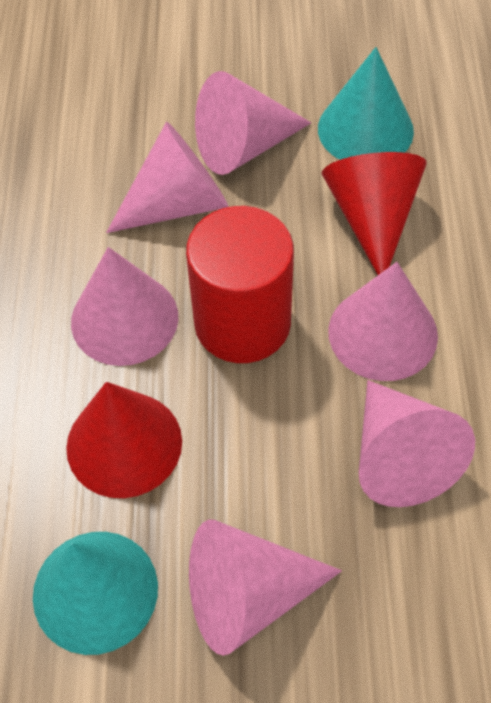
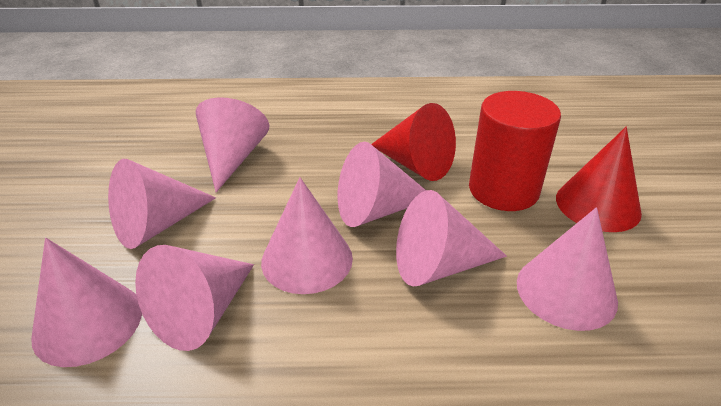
pink cone: [71,247,178,366] [106,122,228,233] [189,520,342,656] [195,71,311,175] [328,262,438,381] [359,380,475,507] = 6 -> [31,238,142,367] [108,159,216,249] [135,245,254,351] [196,97,269,192] [261,177,353,294] [338,142,426,227] [396,190,507,287] [517,207,618,331] = 8
turquoise cone: [33,532,158,655] [318,47,414,160] = 2 -> none = 0

